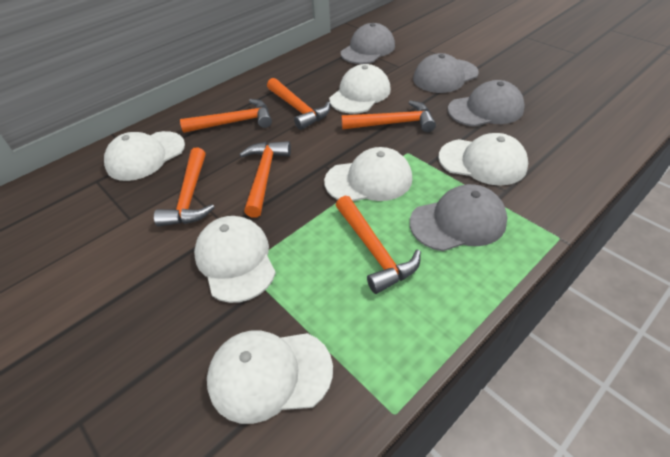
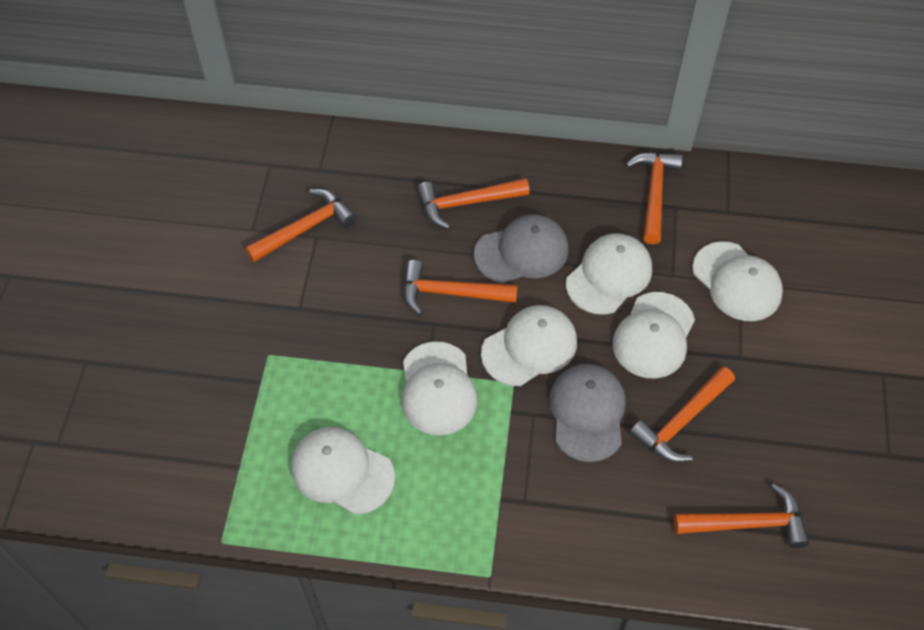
grey cap: [341,23,395,64] [410,184,507,251] [413,53,479,93] [448,80,525,127] = 4 -> [474,214,568,283] [549,364,626,462] = 2

